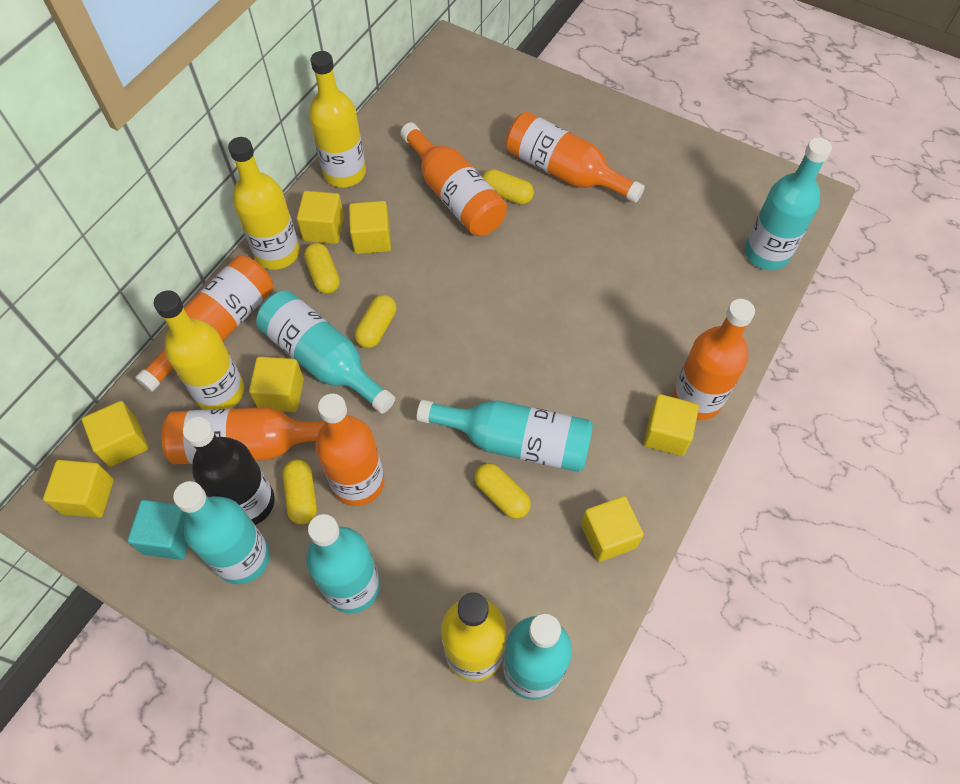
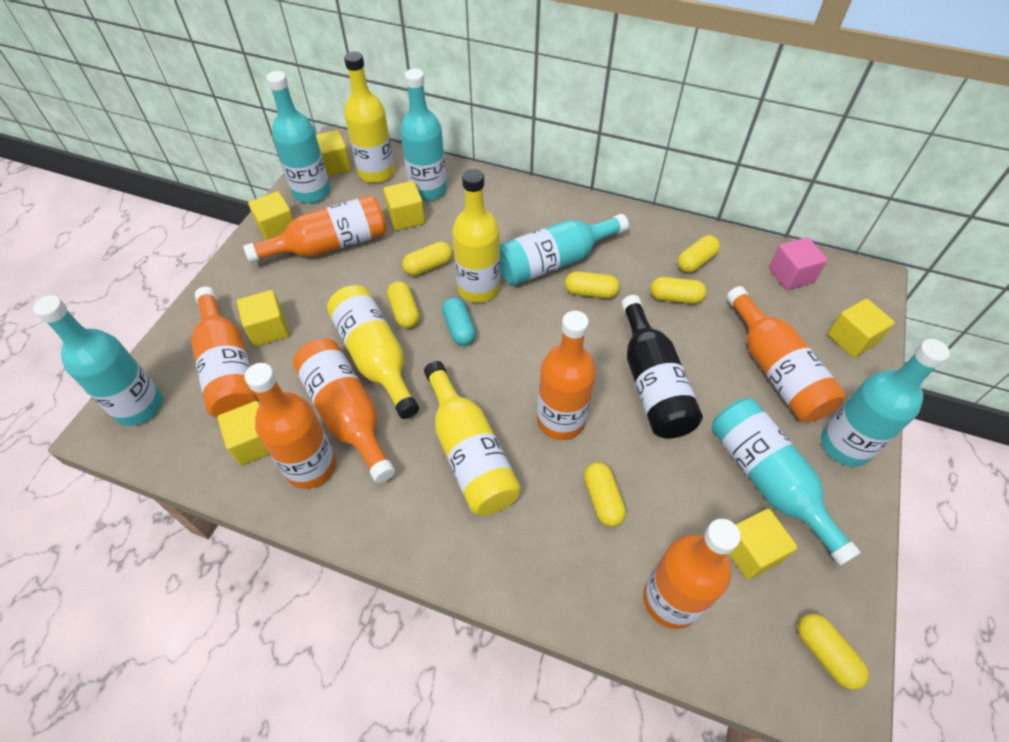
orange bottle: [135,256,273,392] [162,407,325,465] [315,394,384,506] [400,122,507,236] [506,112,645,203] [673,299,755,420] = 6 -> [191,287,259,418] [243,195,387,263] [244,363,336,489] [293,339,395,483] [537,311,596,440] [643,519,741,629] [726,286,846,422] = 7
pink cube: none = 0 -> [769,237,827,290] = 1
turquoise capsule: none = 0 -> [442,297,476,346] = 1
turquoise cube: [127,500,188,560] = 1 -> none = 0
yellow capsule: [282,460,317,525] [304,243,340,294] [355,295,396,348] [475,463,531,519] [482,169,534,205] = 5 -> [387,281,420,328] [402,242,452,276] [565,271,620,298] [584,462,626,527] [650,277,707,304] [677,235,720,273] [798,613,869,690] = 7

